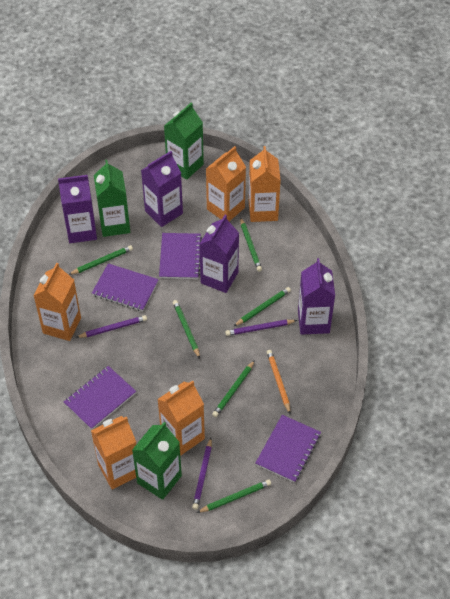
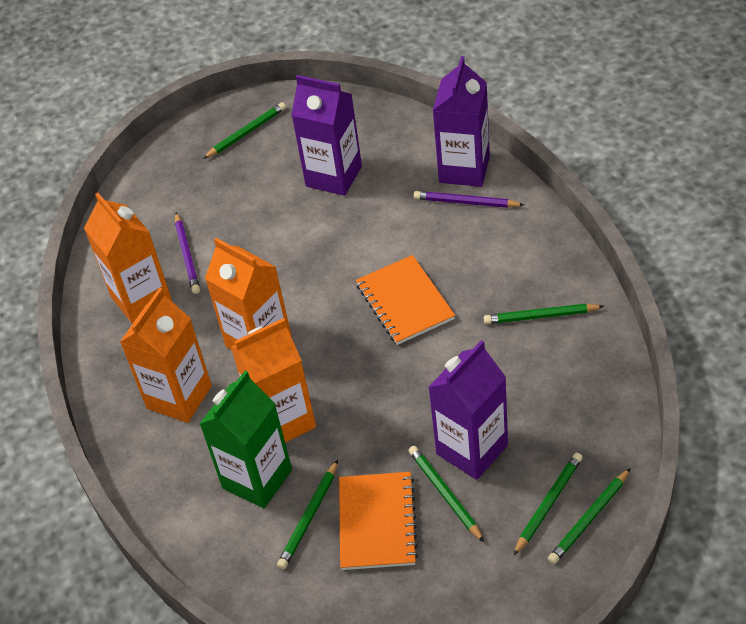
green carton: [94,160,130,237] [132,422,182,500] [164,103,204,180] = 3 -> [200,371,292,508] = 1
orange carton: [33,263,81,341] [91,416,136,489] [157,380,205,456] [206,146,246,221] [249,146,281,222] = 5 -> [84,193,172,324] [120,288,212,423] [205,238,292,350] [231,318,316,442] = 4
orange notebook: none = 0 -> [339,472,418,570] [356,255,455,345] = 2
orange pencil: [267,350,290,414] = 1 -> none = 0
purple carton: [58,175,97,243] [141,151,183,227] [199,215,239,293] [298,258,335,335] = 4 -> [291,75,362,196] [428,340,508,480] [433,56,490,187] = 3
purple notebook: [64,366,136,430] [92,263,159,311] [159,233,202,279] [256,415,321,483] = 4 -> none = 0
purple pencil: [76,315,147,338] [192,438,212,510] [225,320,297,336] = 3 -> [175,213,200,294] [414,191,524,208] = 2

